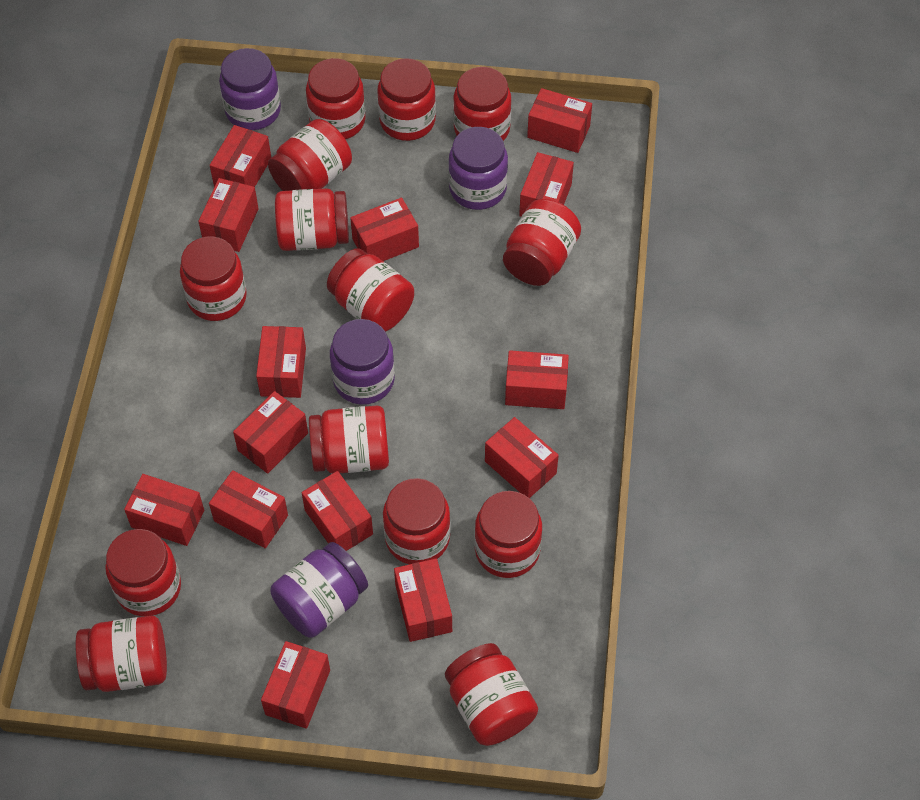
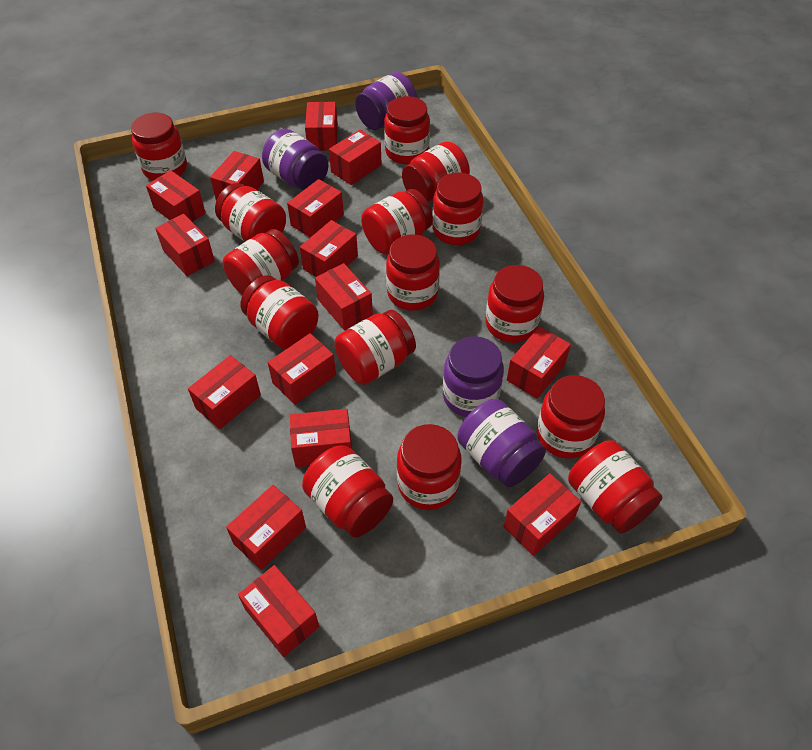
red box: [124,474,204,546] [198,178,259,252] [209,470,288,548] [210,125,271,187] [233,391,308,474] [256,326,306,398] [261,641,330,729] [302,471,373,551] [350,198,419,261] [394,558,452,642] [485,417,559,498] [505,351,569,409] [519,152,574,217] [527,88,592,153] = 14 -> [146,170,206,222] [155,214,215,276] [188,355,261,429] [210,151,264,200] [226,485,306,570] [238,565,319,657] [268,333,336,405] [287,179,344,237] [290,409,352,467] [300,220,358,277] [305,102,338,151] [315,263,373,330] [329,130,382,185] [503,473,581,556] [507,327,571,399] = 15
red jar: [75,616,167,692] [105,529,181,616] [180,236,247,321] [268,119,352,191] [275,188,349,251] [306,58,366,139] [309,405,389,474] [327,248,414,332] [377,58,436,141] [383,478,451,565] [445,643,538,746] [453,67,511,141] [474,491,542,578] [503,199,581,286] = 14 -> [131,113,187,181] [215,183,286,242] [223,229,299,295] [241,275,319,350] [302,445,393,537] [334,310,416,385] [361,189,433,254] [384,96,430,164] [386,234,440,311] [397,424,462,510] [402,141,470,202] [433,173,483,245] [485,265,544,343] [537,375,605,459] [568,440,662,534] = 15

